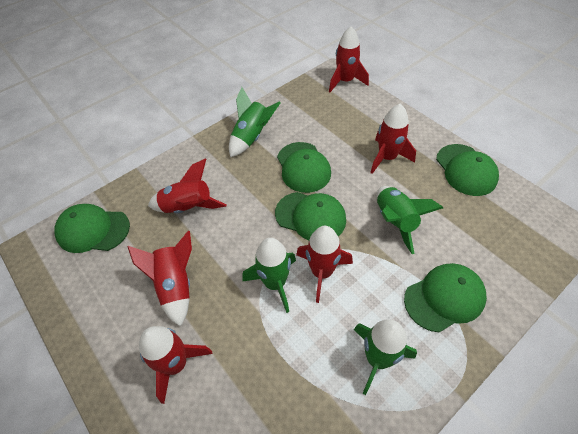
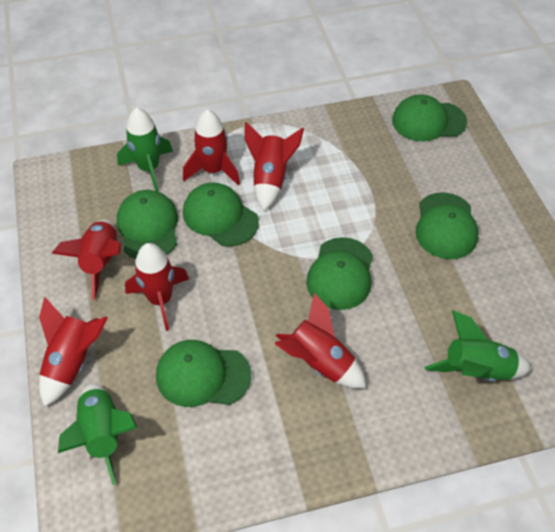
green cap: [54,204,130,253] [275,192,346,240] [277,142,331,193] [404,263,487,333] [436,144,499,196] = 5 -> [117,190,178,259] [156,340,251,407] [183,182,259,247] [306,237,373,310] [392,94,467,142] [415,192,479,259] = 6
green rocket: [229,87,280,157] [243,238,296,313] [354,320,417,395] [377,186,443,254] = 4 -> [58,383,138,485] [117,107,173,192] [425,310,531,381] = 3

